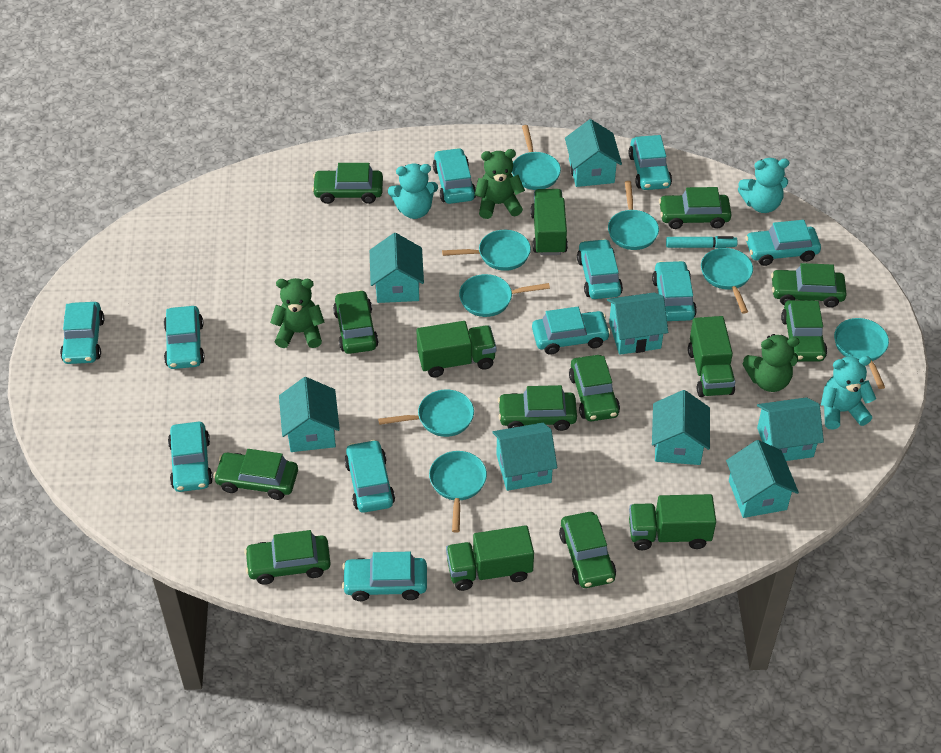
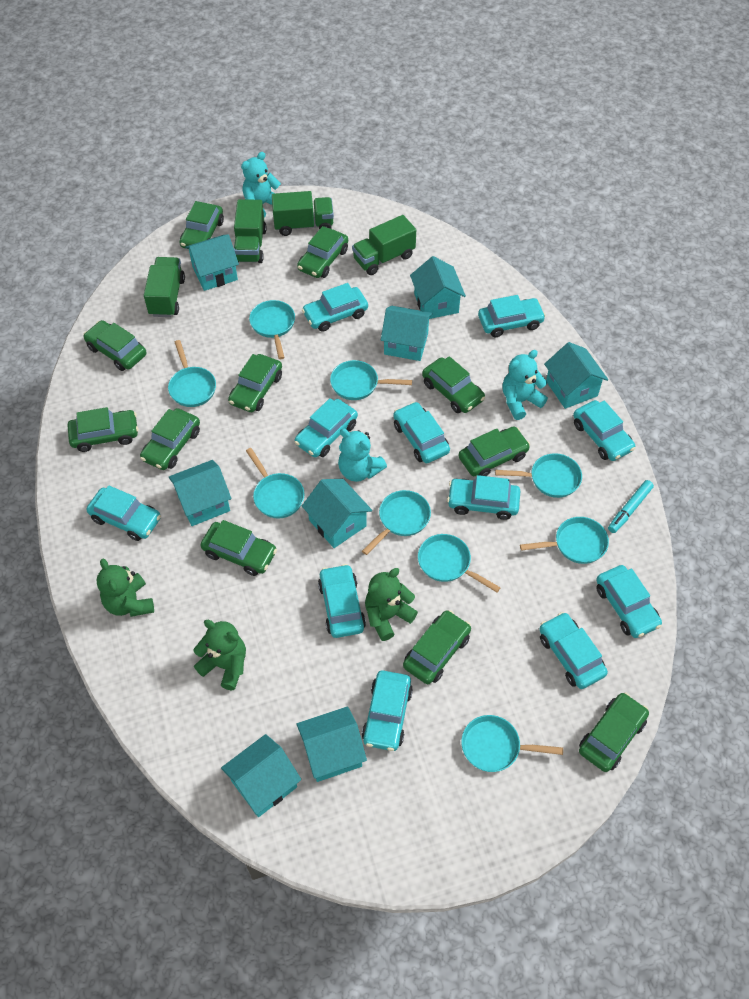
green car: [213,449,298,500] [244,530,331,585] [312,163,383,204] [333,290,379,354] [498,385,577,431] [559,512,616,588] [569,355,620,421] [659,187,732,229] [771,263,847,308] [781,300,827,361] = 10 -> [68,407,138,452] [83,320,147,371] [140,408,200,470] [179,201,224,249] [200,520,277,576] [228,354,282,412] [297,226,348,278] [403,610,471,684] [422,356,485,413] [459,427,530,476] [579,693,649,772] = 11
green truck: [416,321,496,377] [446,525,534,591] [530,189,568,255] [629,494,716,550] [688,316,735,397] = 5 -> [144,257,185,317] [234,199,267,263] [272,191,334,236] [352,215,416,275] = 4
turquoise pan: [378,389,474,437] [429,451,487,533] [442,230,531,271] [459,274,550,317] [512,125,561,190] [608,181,659,250] [701,248,753,314] [834,318,889,389] = 8 -> [168,340,216,407] [246,448,305,518] [249,300,295,359] [330,360,412,400] [362,490,431,555] [418,534,501,592] [461,715,563,772] [495,453,582,498] [520,517,609,564] = 9

